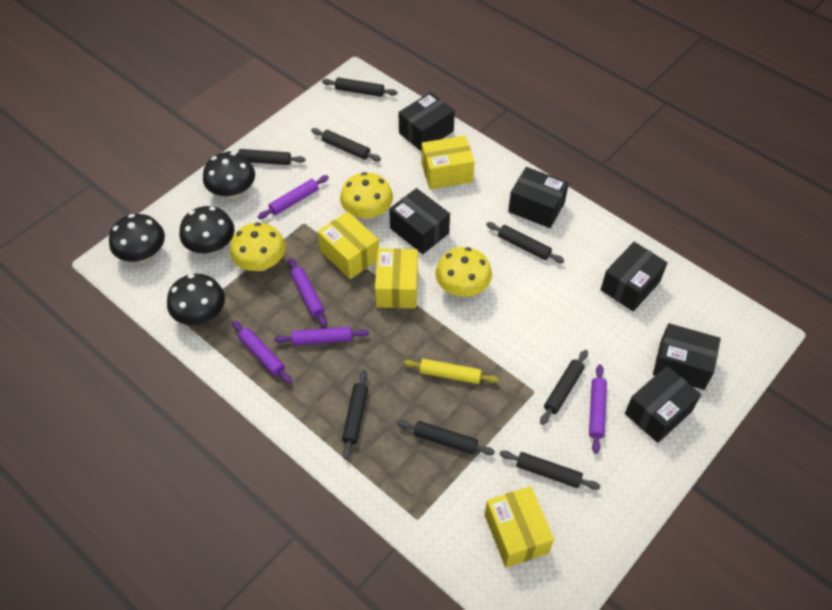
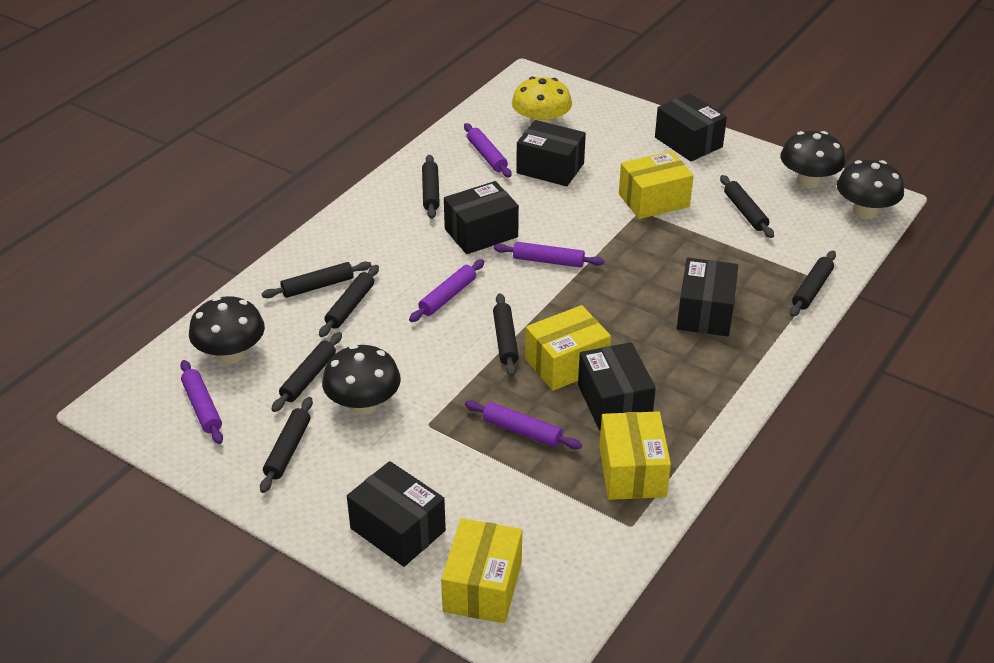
yellow mushroom: [230,222,286,271] [340,172,393,220] [436,247,492,297] = 3 -> [512,77,572,125] = 1
yellow rolling pin: [403,359,499,384] = 1 -> none = 0

